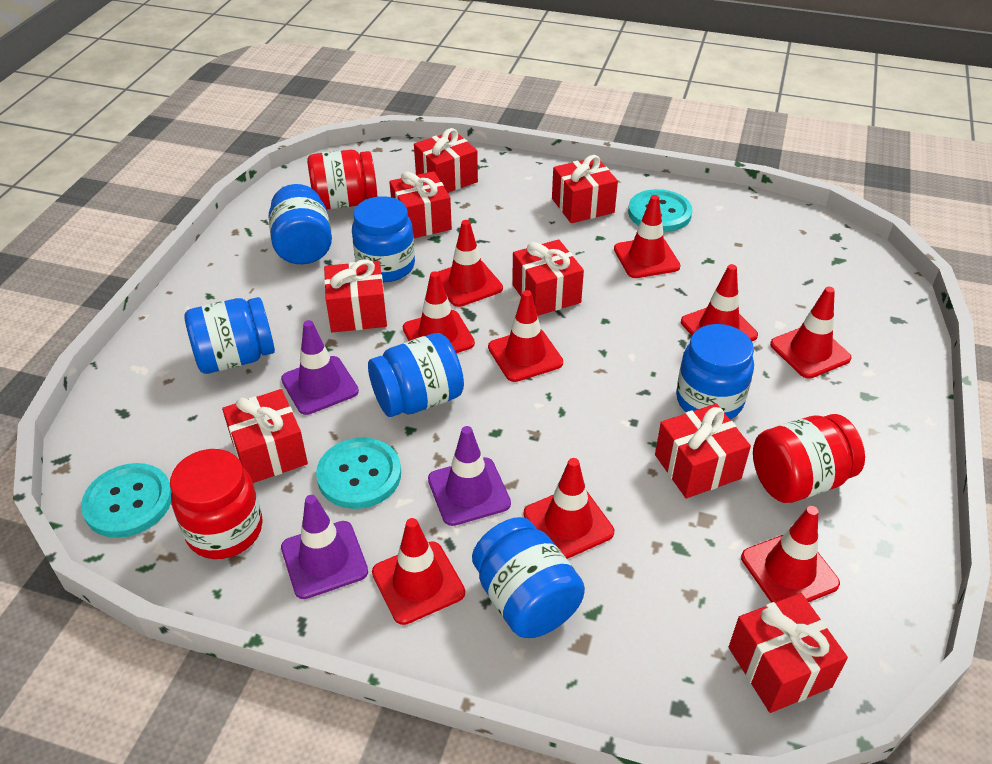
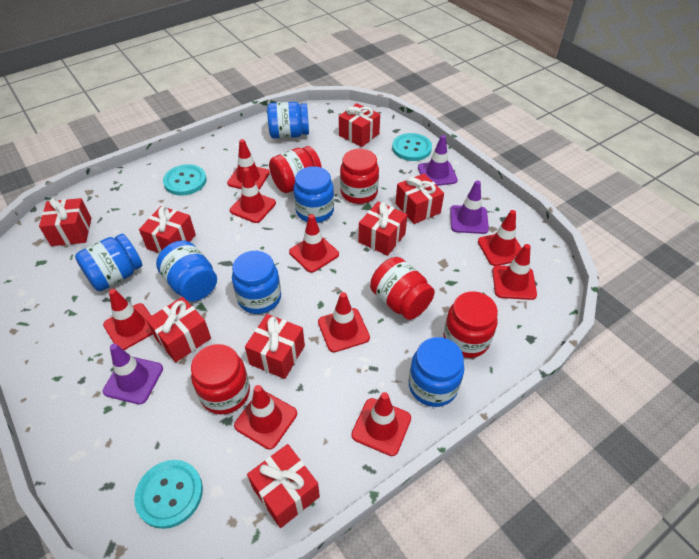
red jar: [170,449,263,559] [307,150,377,209] [753,414,865,503] = 3 -> [191,344,250,415] [269,146,322,193] [340,149,379,204] [370,257,435,320] [443,291,498,358] = 5

